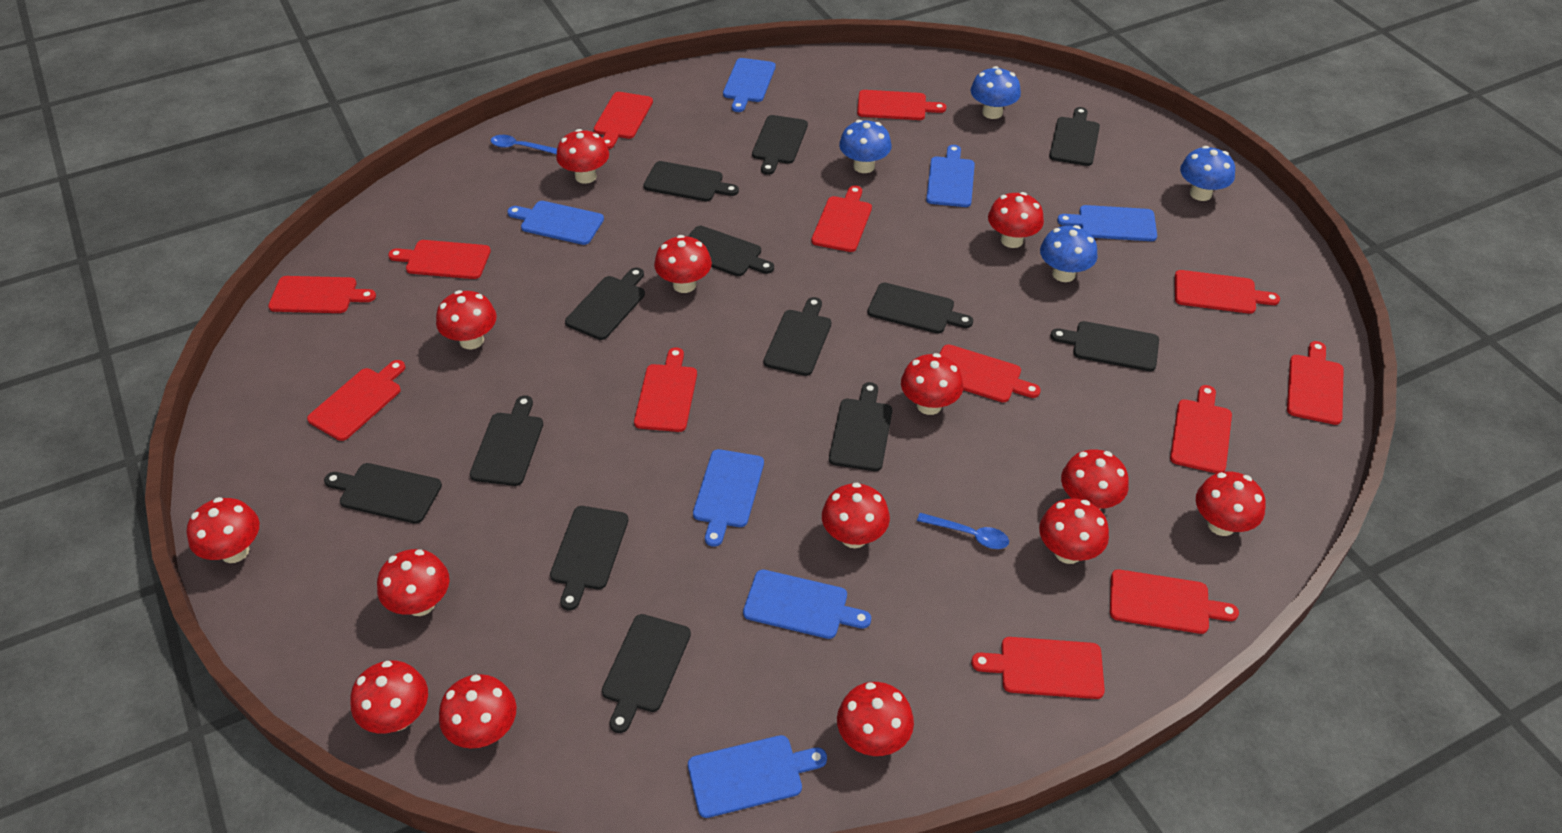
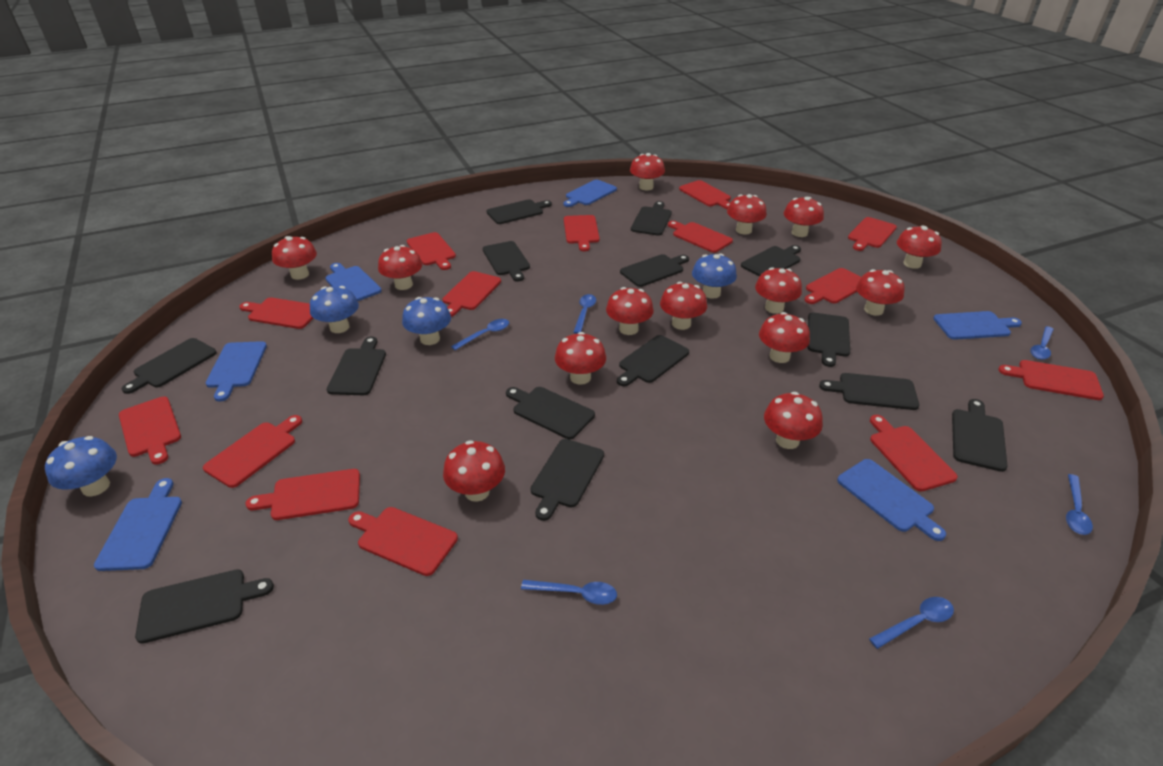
black cutting board: [324,463,442,524] [470,395,543,486] [550,506,629,610] [565,267,645,340] [602,614,691,733] [643,161,739,201] [688,226,774,276] [752,115,808,175] [764,297,831,376] [829,382,892,471] [868,283,973,334] [1049,107,1100,166] [1050,321,1159,371] = 13 -> [122,338,217,394] [135,569,274,644] [327,336,386,395] [483,241,530,282] [487,199,552,224] [506,387,595,439] [530,439,604,521] [617,335,689,386] [620,254,689,287] [631,201,672,236] [741,245,801,277] [807,312,850,367] [819,373,919,410] [952,399,1008,472] = 14
blue cutting board: [507,201,604,245] [688,735,827,818] [693,449,764,547] [723,58,776,112] [743,570,871,639] [926,145,975,207] [1057,205,1157,241] = 7 -> [94,478,182,571] [206,341,267,402] [325,263,382,301] [563,180,617,207] [837,459,946,541] [933,311,1022,340] = 6
blue spoon: [490,135,557,154] [917,513,1009,549] = 2 -> [451,319,509,350] [521,580,617,605] [573,294,596,334] [869,597,954,649] [1030,326,1054,360] [1066,474,1093,535] = 6
red cutting board: [268,276,376,313] [307,360,405,441] [388,240,491,279] [594,92,653,149] [634,347,697,432] [811,185,872,252] [857,90,946,120] [940,344,1041,402] [971,637,1105,699] [1110,569,1239,634] [1170,385,1232,473] [1175,270,1280,314] [1287,341,1344,425] = 13 -> [119,397,181,464] [203,415,302,488] [239,297,313,329] [246,469,360,520] [348,507,458,576] [407,232,456,270] [443,271,501,317] [564,215,600,251] [668,221,733,253] [679,180,731,209] [805,268,861,304] [848,217,897,251] [870,415,958,491] [998,360,1104,400] = 14

